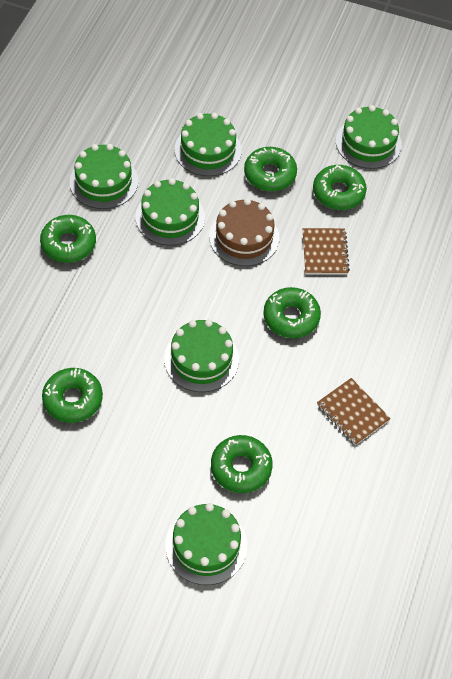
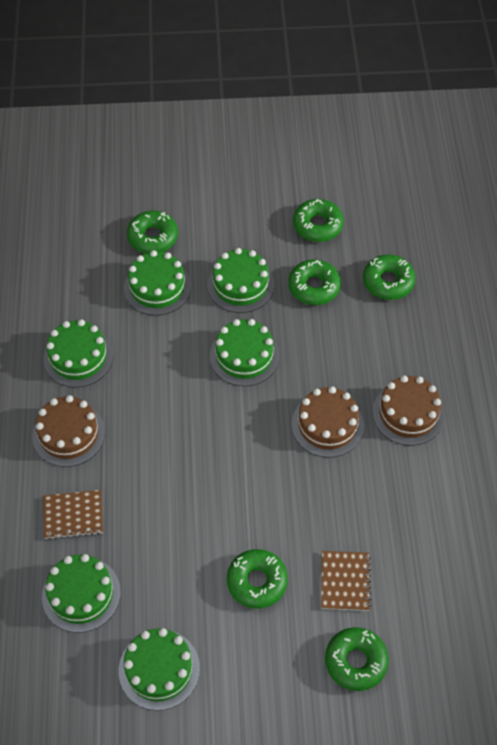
brown cake: [209,198,279,266] = 1 -> [32,395,105,467] [292,386,364,458] [373,375,445,446] = 3

